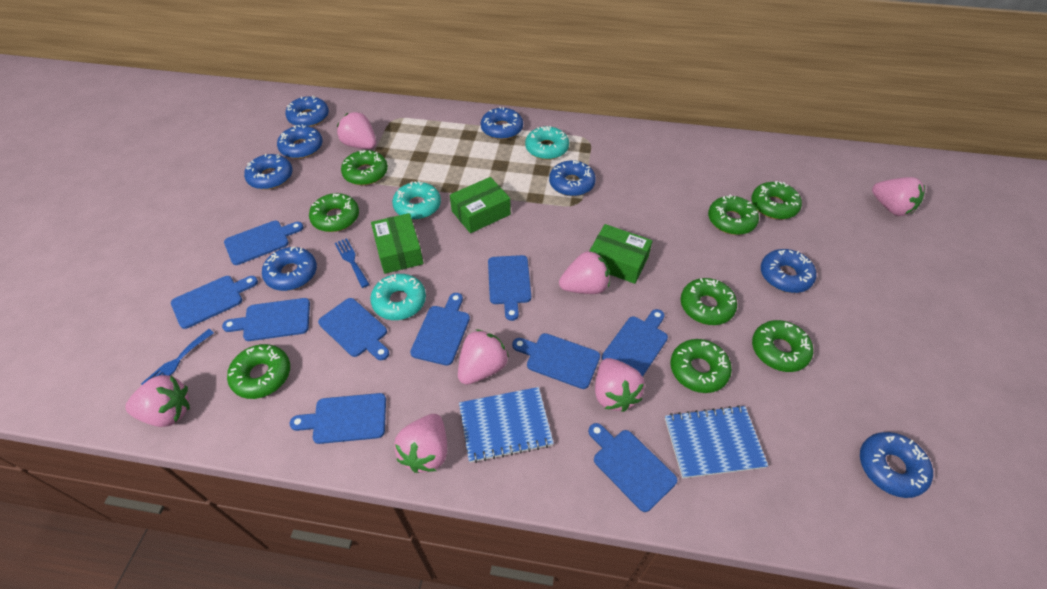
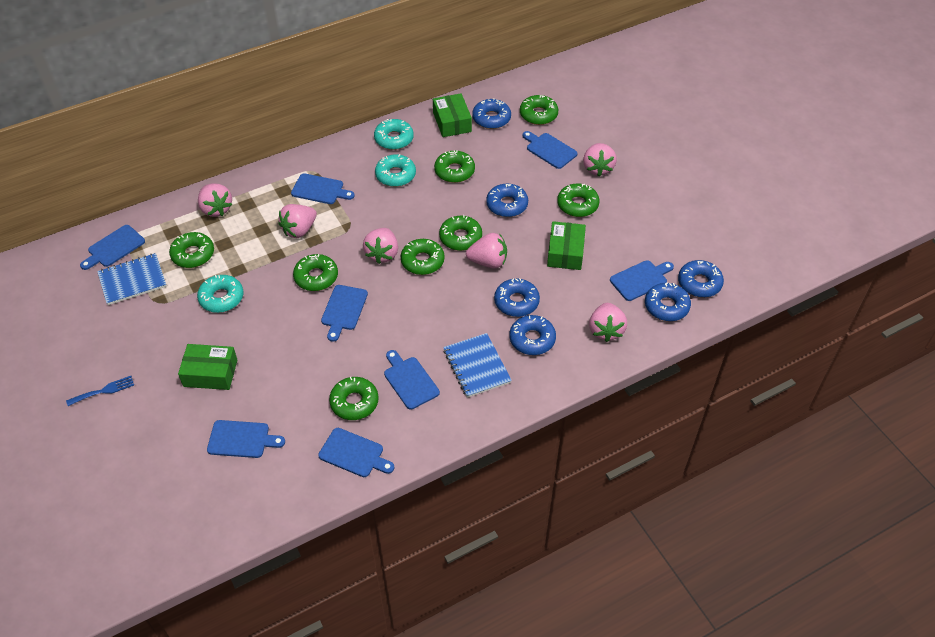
blue cutting board: [171,276,258,329] [222,298,310,341] [224,221,303,265] [290,393,386,444] [318,298,389,360] [410,293,470,366] [488,255,531,321] [512,333,600,389] [588,423,677,512] [602,309,668,377] = 10 -> [80,225,145,270] [207,420,285,458] [291,173,355,204] [318,428,394,477] [321,285,368,342] [384,350,440,410] [522,131,578,169] [610,260,674,301] = 8
blue donut: [244,154,293,190] [262,247,317,291] [277,124,323,159] [285,95,329,127] [481,107,523,140] [549,160,596,196] [761,249,816,293] [860,432,933,498] = 8 -> [472,98,511,129] [486,183,528,217] [494,278,540,317] [509,315,556,355] [645,283,691,321] [678,260,724,298] = 6
blue fork: [141,329,214,385] [335,238,370,288] = 2 -> [66,376,134,406] = 1
pink strawberry: [125,375,190,427] [337,112,376,149] [394,414,447,473] [458,329,509,385] [559,251,610,294] [595,358,645,412] [872,177,925,216] = 7 -> [198,183,233,217] [278,204,317,238] [363,228,398,264] [466,233,507,268] [583,143,617,176] [589,303,627,342] = 6

